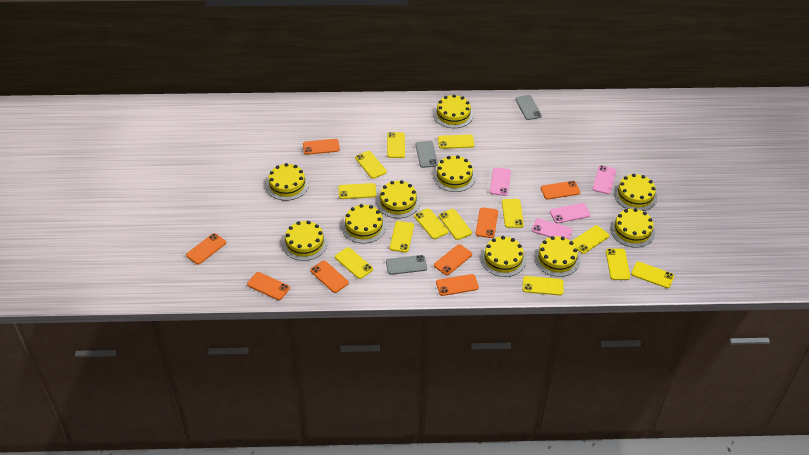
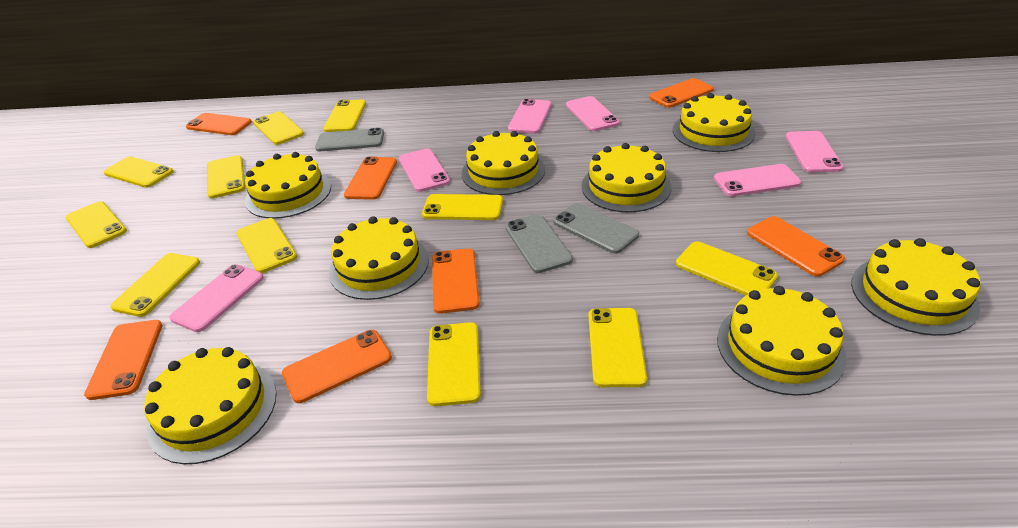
orange phone: [186,233,226,265] [247,272,290,300] [303,139,340,155] [310,261,349,293] [434,244,472,275] [436,274,479,296] [475,207,498,238] [541,181,580,200] = 8 -> [84,320,162,400] [186,113,252,135] [282,330,392,403] [344,157,397,200] [432,248,480,314] [649,78,714,108] [747,216,845,277] = 7
pink phone: [490,167,511,196] [532,218,573,239] [550,203,590,223] [592,165,616,194] = 4 -> [170,264,264,332] [399,148,450,192] [508,99,552,134] [566,96,620,131] [714,164,801,196] [786,131,844,172] = 6
yellow cake: [266,163,309,201] [282,221,328,261] [342,204,386,244] [376,180,420,218] [433,155,476,192] [434,94,473,128] [481,236,526,277] [534,236,580,277] [610,208,655,248] [614,174,657,211] = 10 -> [144,347,277,464] [245,152,331,219] [329,216,429,300] [462,131,545,195] [581,143,671,213] [673,93,756,152] [717,286,846,396] [851,238,981,336] = 8
yellow phone: [335,247,373,279] [338,183,376,199] [355,151,387,179] [387,132,405,158] [390,221,414,252] [414,208,448,239] [438,134,474,149] [439,209,472,240] [502,199,524,228] [523,276,563,295] [572,225,609,254] [606,249,630,280] [631,262,674,288] = 13 -> [66,201,127,248] [104,156,174,188] [111,253,200,317] [207,155,245,198] [236,218,297,273] [253,112,304,145] [323,100,366,132] [422,194,503,220] [427,322,481,406] [588,308,647,387] [676,241,778,295] = 11

